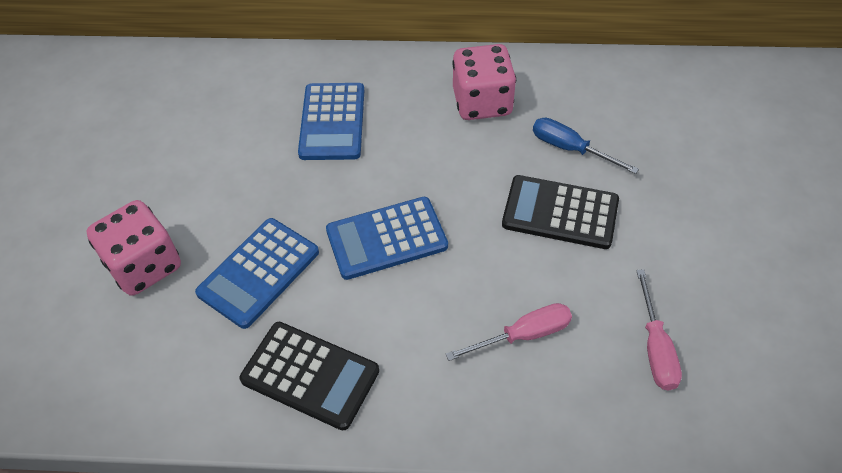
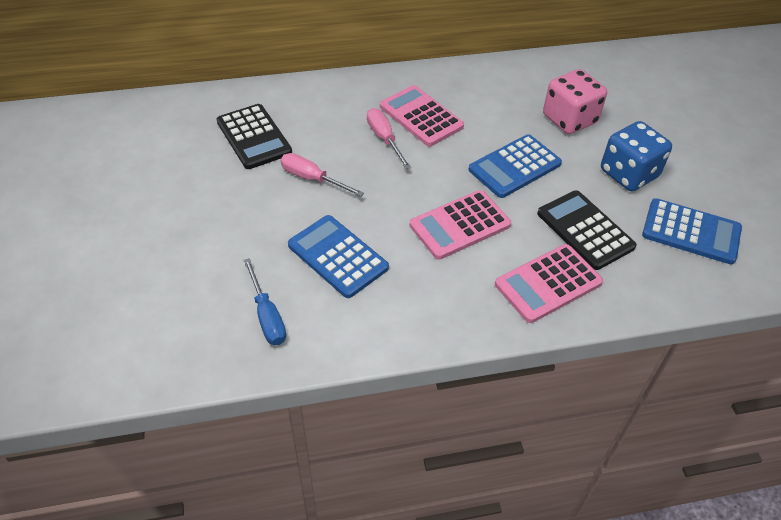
blue dice: none = 0 -> [601,121,672,191] = 1
pink calculator: none = 0 -> [380,85,464,147] [409,190,511,260] [495,244,603,323] = 3
pink dice: [86,200,181,296] [452,44,516,120] = 2 -> [543,69,607,134] = 1

